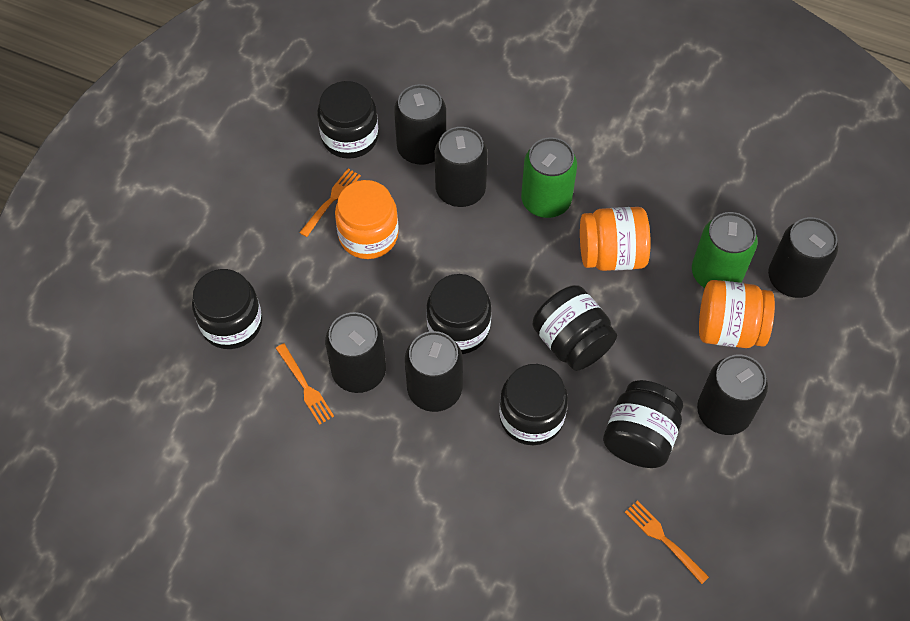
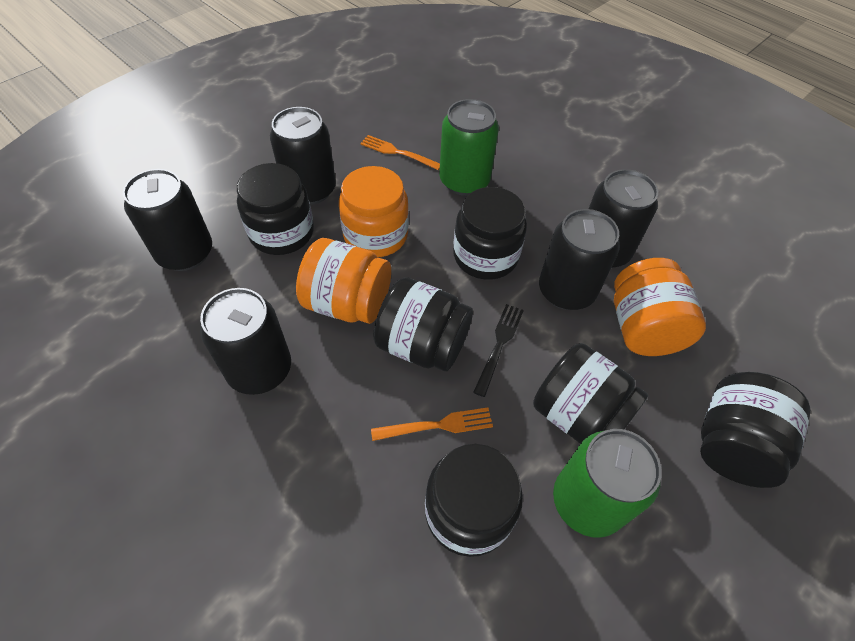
black can: [325,312,386,393] [394,84,446,165] [405,331,463,412] [435,127,487,207] [697,355,768,435] [768,217,838,298] = 6 -> [123,169,212,271] [200,288,291,395] [270,107,336,205] [539,209,620,310] [589,169,658,268] = 5
black fork: none = 0 -> [473,304,524,397] = 1
orange fork: [276,343,334,425] [299,169,361,237] [625,501,709,584] = 3 -> [360,135,440,170] [371,407,493,441] = 2

